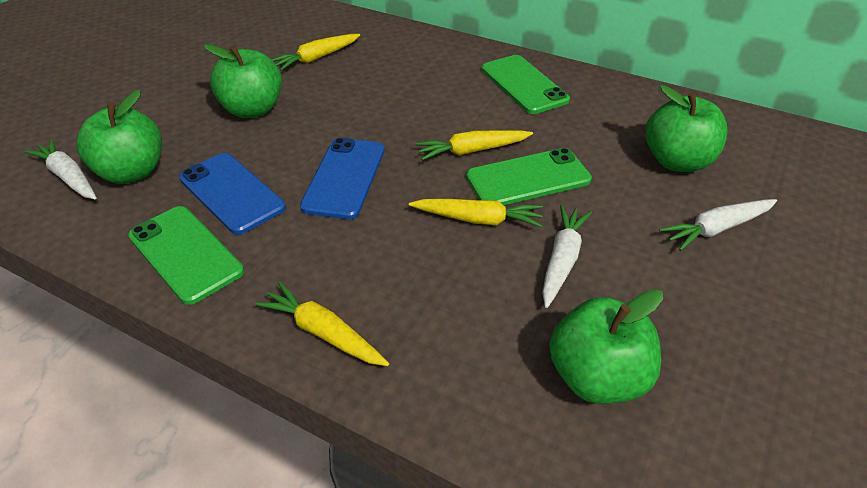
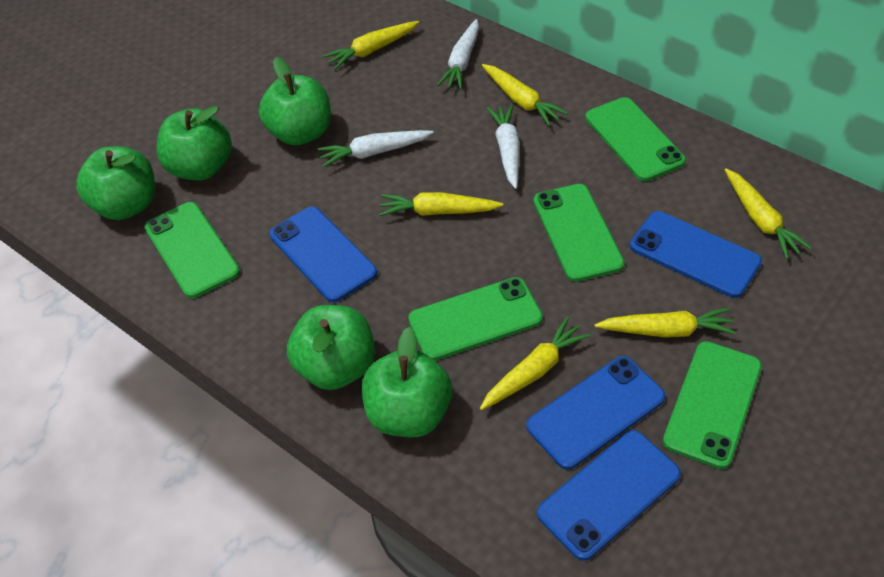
blue phone: [179,153,286,235] [300,138,384,219] = 2 -> [269,207,377,302] [526,356,665,470] [537,430,681,561] [630,211,762,298] = 4
green apple: [77,90,162,184] [204,44,282,118] [549,289,663,404] [645,85,727,172] = 4 -> [76,146,155,220] [157,106,232,180] [259,57,331,145] [287,305,375,390] [362,327,452,437] = 5
green phone: [128,206,244,305] [466,148,592,205] [482,55,570,114] = 3 -> [144,202,240,298] [408,277,543,361] [533,184,624,282] [585,97,686,181] [663,341,762,469] = 5
yellow carrot: [255,282,389,366] [271,34,360,71] [409,199,543,227] [415,130,533,160] = 4 -> [323,21,419,69] [379,192,503,216] [480,317,591,410] [482,64,568,126] [595,308,736,338] [725,168,812,259] = 6

